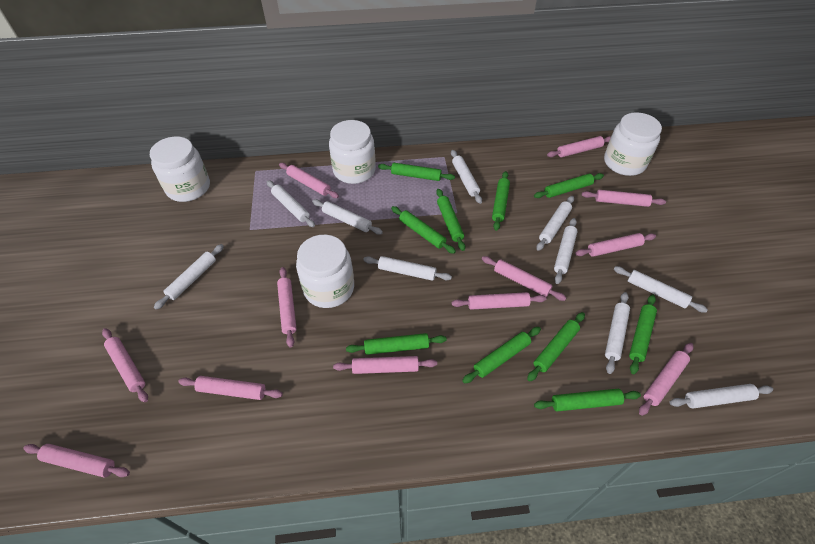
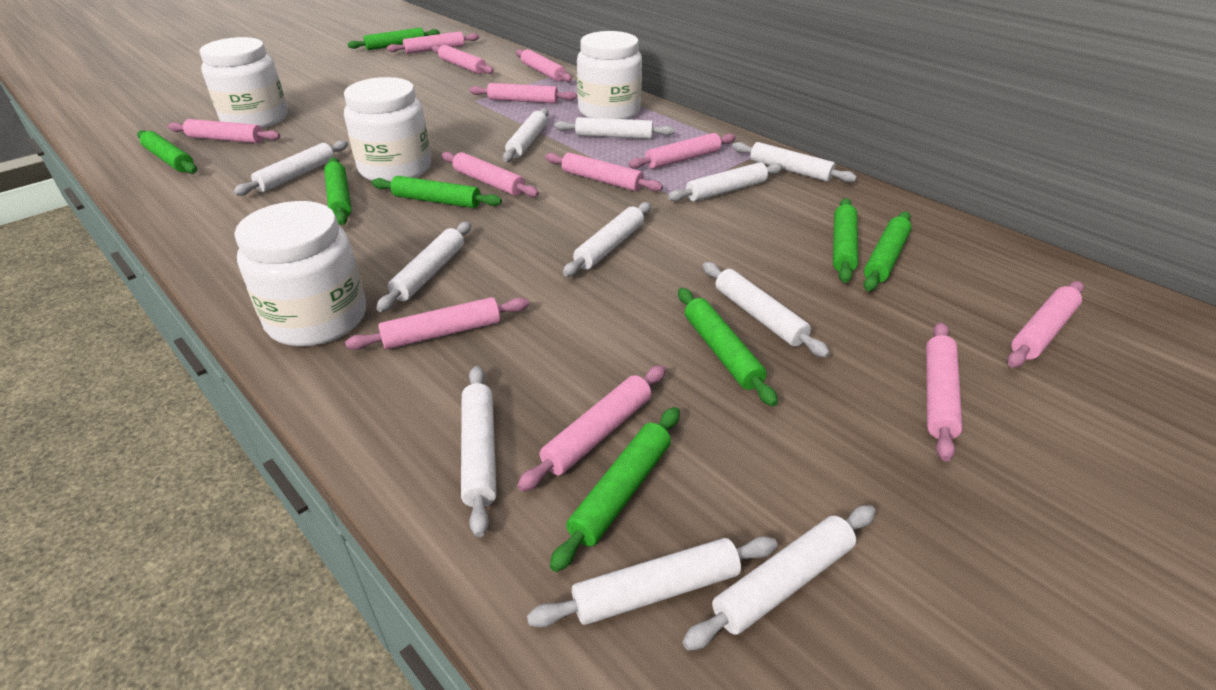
green rolling pin: [346,333,447,355] [378,163,455,181] [391,206,456,254] [436,189,465,251] [462,327,541,384] [492,171,510,231] [527,312,585,382] [534,173,604,198] [534,389,641,412] [629,295,657,374] = 10 -> [137,130,197,174] [324,157,351,225] [347,28,440,50] [372,176,502,208] [550,407,680,572] [678,288,778,406] [833,198,858,283] [863,211,912,291] = 8
white rolling pin: [154,244,224,310] [267,180,315,227] [312,199,383,235] [363,256,452,281] [451,150,482,204] [536,196,574,251] [554,218,578,284] [605,292,630,374] [614,266,708,313] [670,384,773,409] = 10 -> [233,140,348,196] [376,222,471,312] [461,366,497,537] [503,108,549,162] [527,536,777,628] [554,117,675,139] [563,202,651,277] [668,162,783,201] [682,505,876,651] [703,262,830,358] [732,142,857,182] = 11

